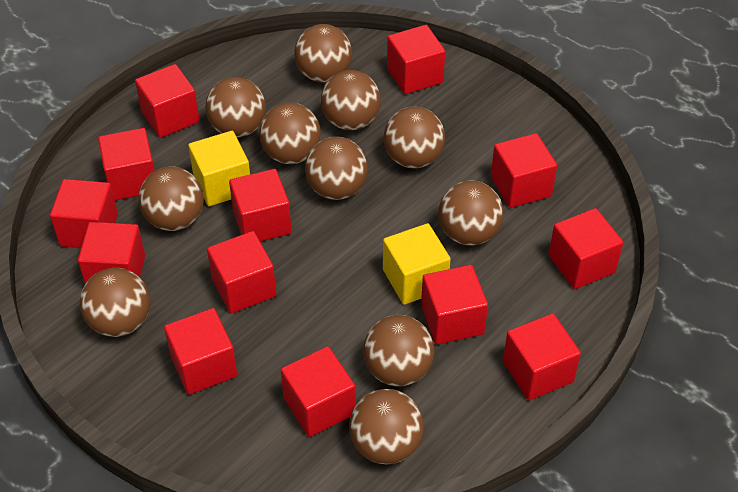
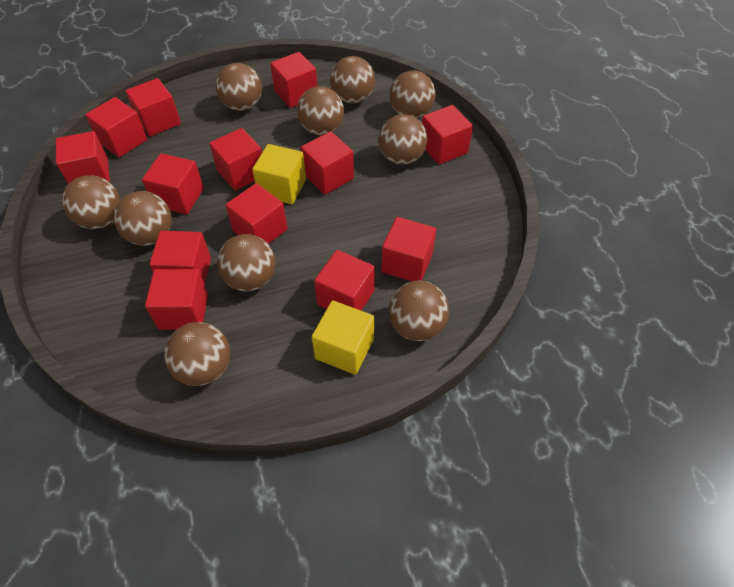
brown ball: [80,268,150,337] [139,167,204,231] [205,77,266,138] [259,103,321,164] [294,24,352,83] [305,137,368,200] [321,70,381,131] [349,389,424,464] [363,315,434,386] [384,107,445,169] [438,180,503,246] = 11 -> [62,175,120,229] [114,191,172,246] [164,322,230,386] [216,63,262,111] [217,234,275,292] [297,86,344,135] [330,56,375,104] [379,114,428,165] [389,281,449,341] [390,70,436,118] = 10

